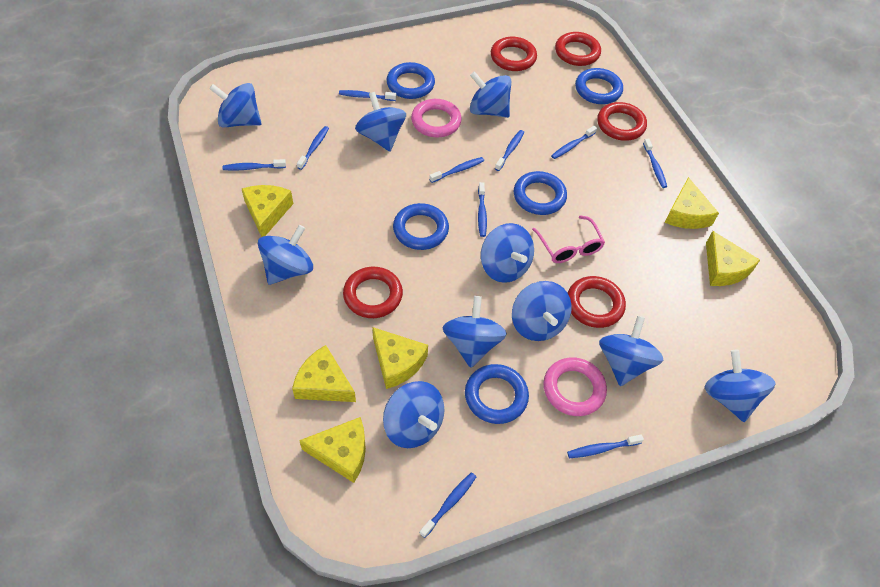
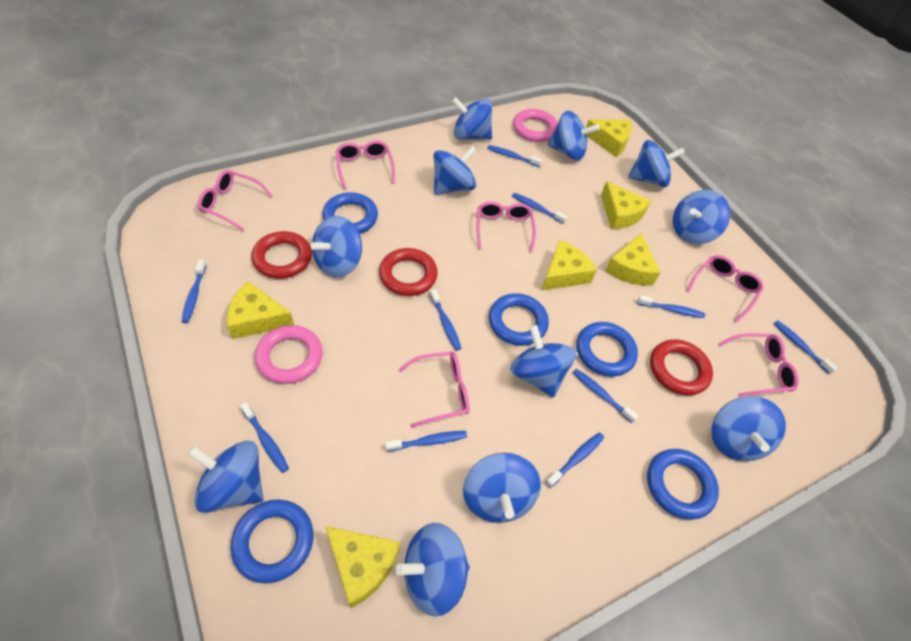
blue spinning top: [209,83,262,128] [258,225,313,285] [355,92,406,152] [383,381,444,448] [442,296,507,368] [470,71,511,118] [481,223,534,283] [512,281,572,341] [599,316,663,386] [705,350,775,422] = 10 -> [187,441,264,513] [311,216,362,278] [395,523,470,617] [434,146,477,195] [452,97,492,140] [463,453,541,523] [510,325,577,397] [547,111,600,160] [628,140,685,187] [673,190,731,244] [712,396,786,461] = 11
pink glasses: [532,215,605,263] = 1 -> [198,170,273,231] [335,140,395,189] [399,351,470,428] [476,202,536,252] [686,255,763,322] [719,333,799,397] = 6
red ring: [343,267,403,318] [491,37,537,71] [555,32,601,66] [568,276,626,328] [597,102,647,141] = 5 -> [251,231,312,279] [379,248,438,296] [650,339,713,396] = 3

